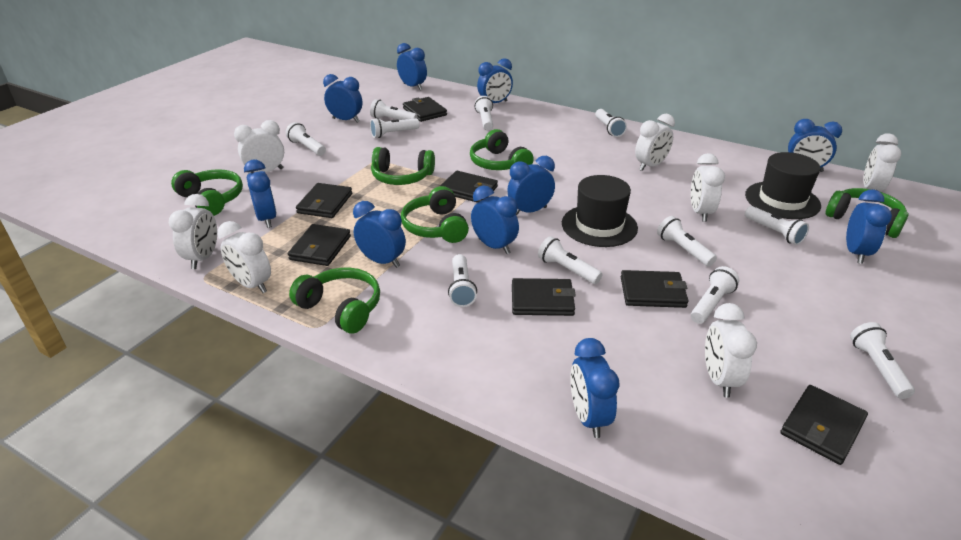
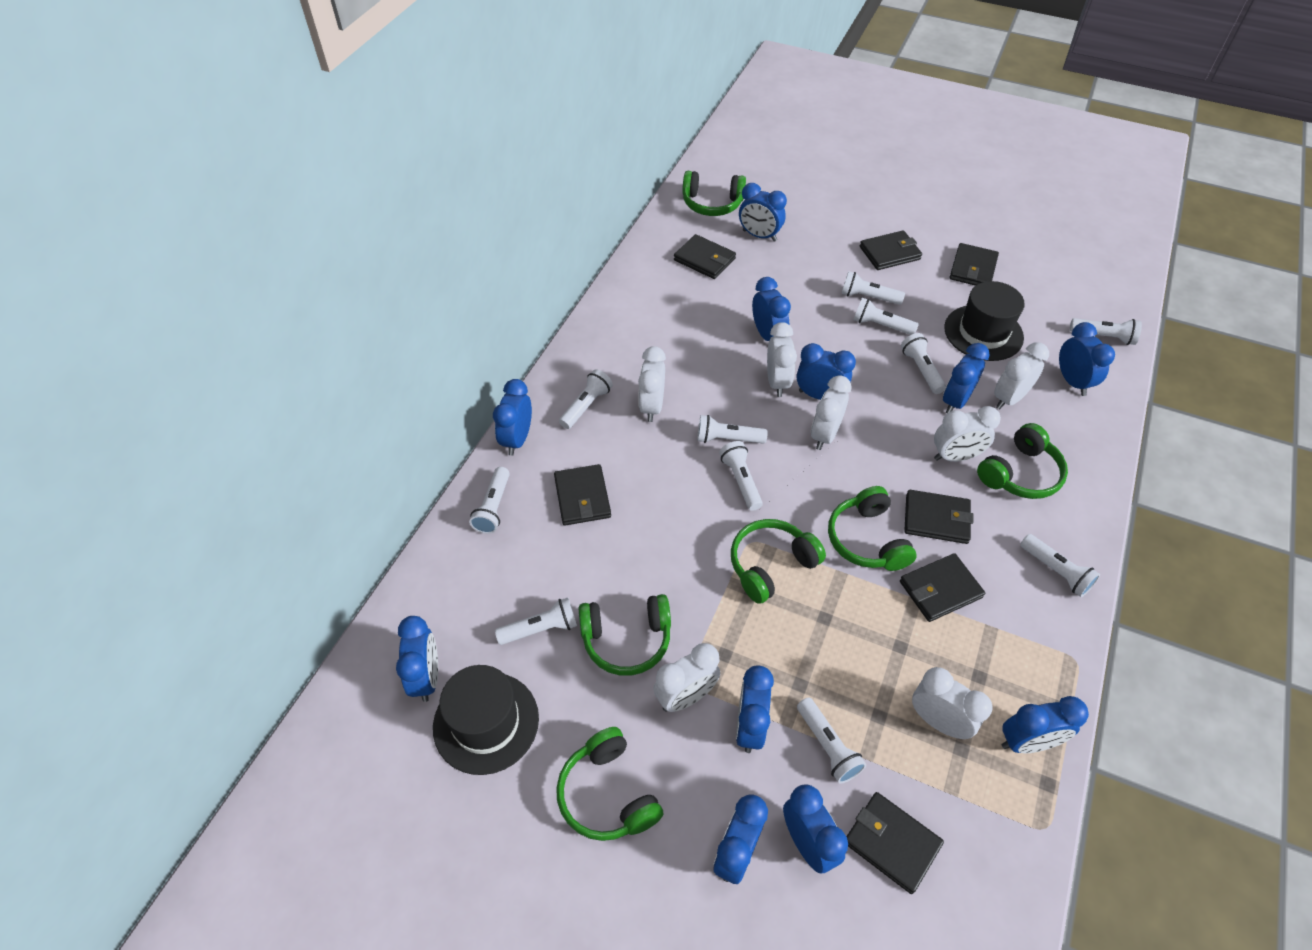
blue clock: [244,160,277,228] [323,74,363,122] [353,201,406,268] [397,43,427,90] [471,186,519,254] [477,58,513,103] [507,156,555,216] [570,338,619,438] [788,119,842,172] [846,189,892,264] = 10 -> [396,616,438,702] [493,379,532,456] [713,794,768,884] [736,666,774,753] [739,183,787,242] [752,277,791,341] [783,784,848,873] [797,343,856,400] [943,343,990,413] [1002,696,1089,753] [1059,322,1115,396] = 11

